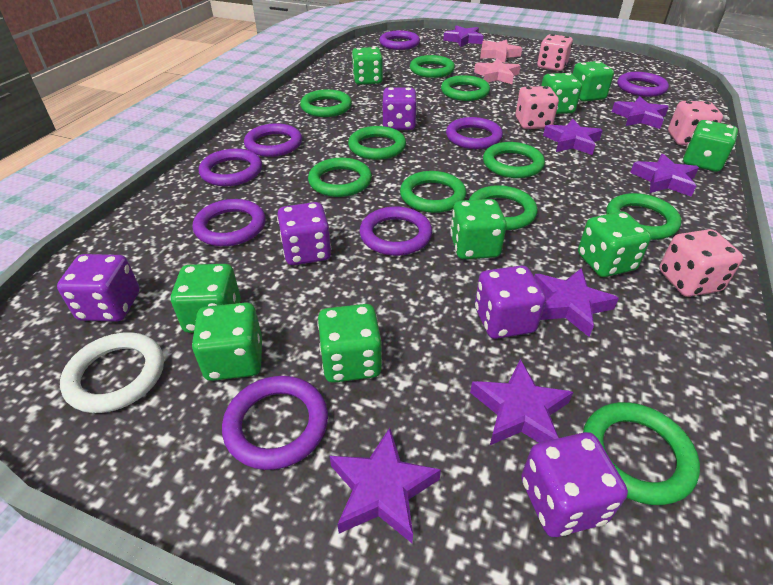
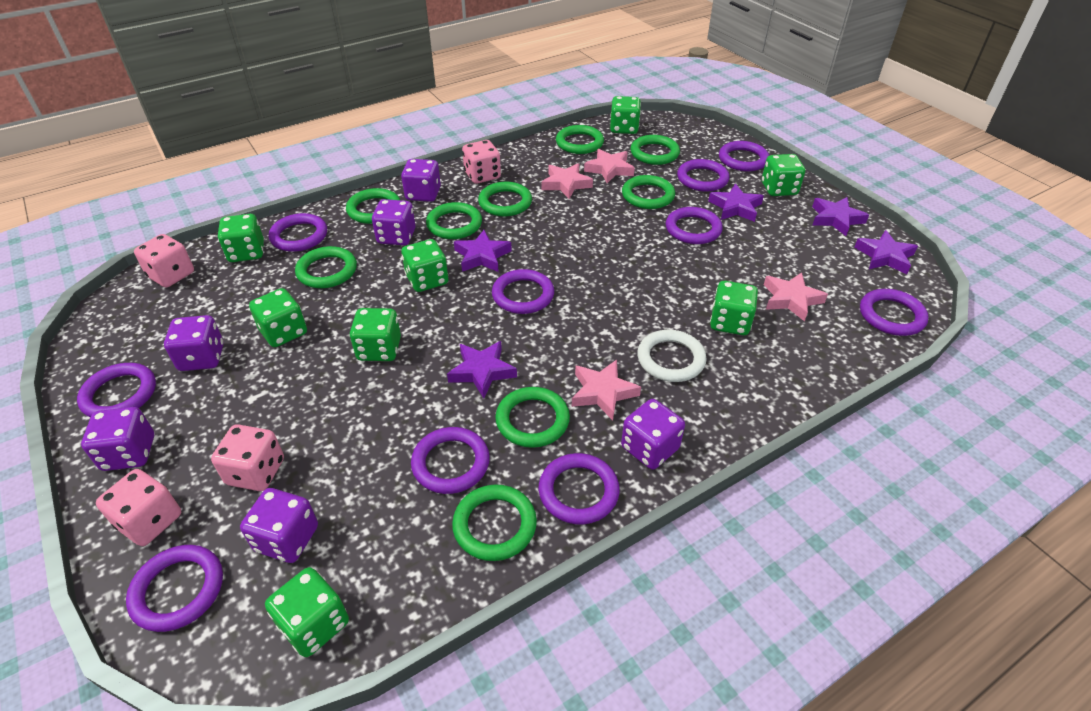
green dice: [171,264,241,333] [192,302,262,381] [317,304,382,383] [352,47,383,85] [450,199,507,259] [541,73,582,114] [573,61,614,102] [578,211,651,277] [683,120,738,172] = 9 -> [218,214,264,262] [249,288,307,347] [265,567,349,657] [350,308,401,361] [401,239,448,292] [610,96,641,134] [710,281,758,335] [762,154,805,196] = 8
green ring: [300,89,352,117] [308,158,372,197] [348,126,406,160] [400,171,466,213] [410,55,455,78] [441,75,490,101] [469,185,537,230] [483,142,545,178] [583,402,700,505] [606,193,681,240] = 10 -> [295,246,357,288] [346,188,400,224] [426,202,482,239] [452,484,537,561] [478,182,532,216] [495,387,570,448] [556,125,604,154] [622,175,675,209] [631,135,680,165] = 9
pink star: [474,58,521,84] [480,39,522,63] = 2 -> [541,163,593,199] [572,360,641,421] [584,149,635,183] [764,272,828,322] = 4
purple dice: [57,254,140,322] [277,202,331,265] [382,87,417,130] [475,265,546,339] [521,432,628,537] = 5 -> [81,407,154,471] [164,315,224,371] [240,488,318,563] [372,199,416,245] [401,159,441,202] [621,399,685,470] = 6
purple ring: [193,199,266,246] [199,149,262,186] [222,376,328,470] [244,123,302,157] [360,207,432,256] [379,31,420,50] [446,117,503,149] [617,72,669,97] = 8 -> [77,363,156,418] [126,545,223,632] [269,213,327,252] [411,427,490,494] [492,269,554,314] [539,453,620,524] [666,207,723,244] [677,159,729,192] [719,141,769,171] [860,289,929,336] = 10
purple star: [330,428,441,543] [443,25,484,47] [470,359,573,445] [534,268,619,337] [543,119,603,155] [612,96,669,129] [630,154,699,196] = 7 -> [447,341,517,398] [454,230,512,272] [708,184,764,222] [812,197,869,236] [854,230,918,274] = 5

